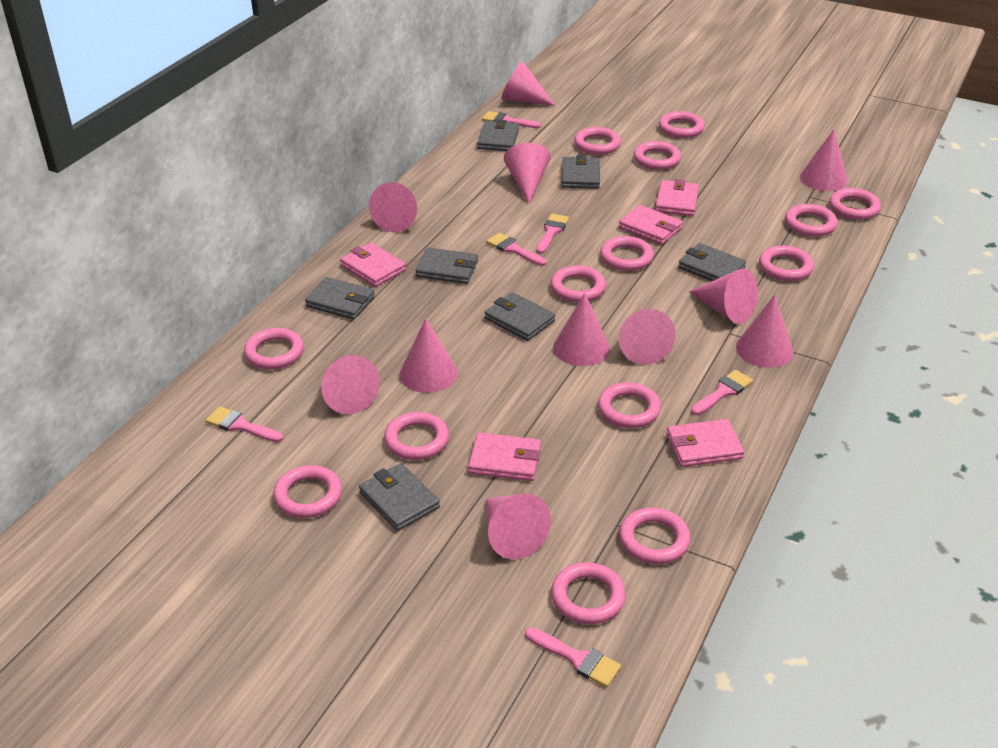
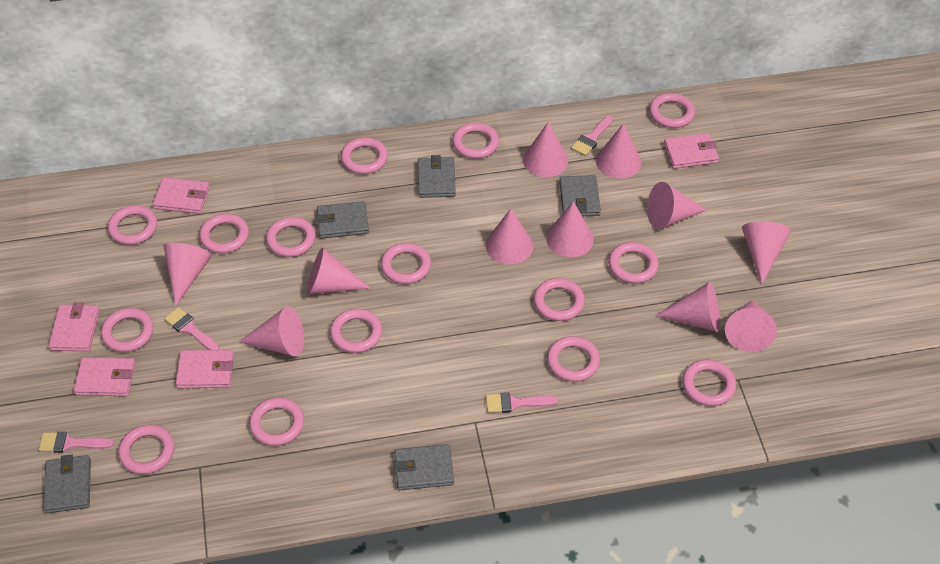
grey wallet: [305,277,375,320] [359,463,440,531] [415,247,478,284] [477,120,519,151] [484,292,555,341] [562,155,600,189] [678,243,746,281] = 7 -> [43,454,91,513] [316,201,369,239] [394,444,454,490] [418,155,456,198] [559,175,601,216] = 5
pink brush: [205,406,283,442] [482,111,541,128] [486,233,547,266] [525,627,621,687] [536,214,569,254] [691,370,753,415] = 6 -> [39,432,114,453] [164,307,219,350] [486,392,558,413] [571,115,613,156] = 4
pink ring: [244,328,304,369] [273,465,342,518] [384,412,449,460] [550,265,606,303] [551,562,626,624] [574,127,621,155] [598,382,661,428] [600,236,654,271] [619,508,690,564] [634,141,681,170] [659,111,704,138] [759,245,814,281] [785,204,838,237] [829,188,881,220] = 14 -> [101,308,154,352] [108,205,157,245] [118,425,175,474] [199,214,249,254] [249,397,304,446] [266,217,316,257] [330,309,382,353] [341,137,388,174] [381,243,431,284] [452,123,499,159] [533,278,585,321] [547,336,600,382] [608,242,659,284] [649,93,695,128] [682,360,736,406] = 15

